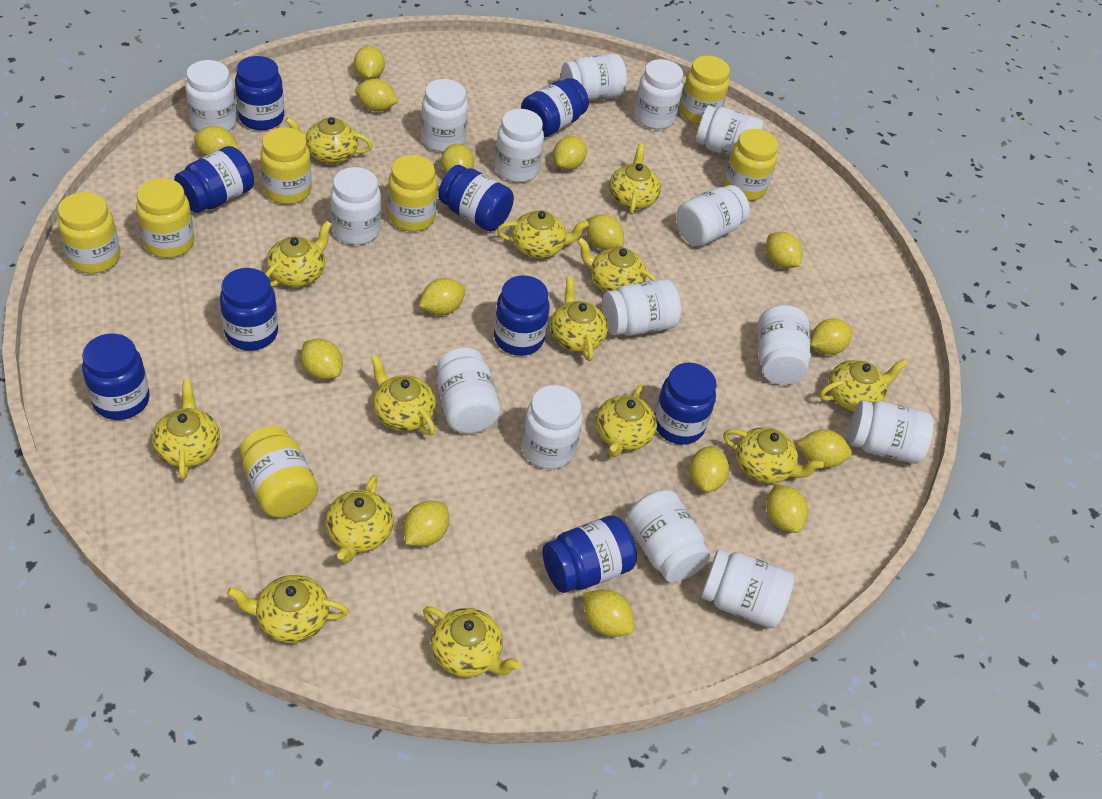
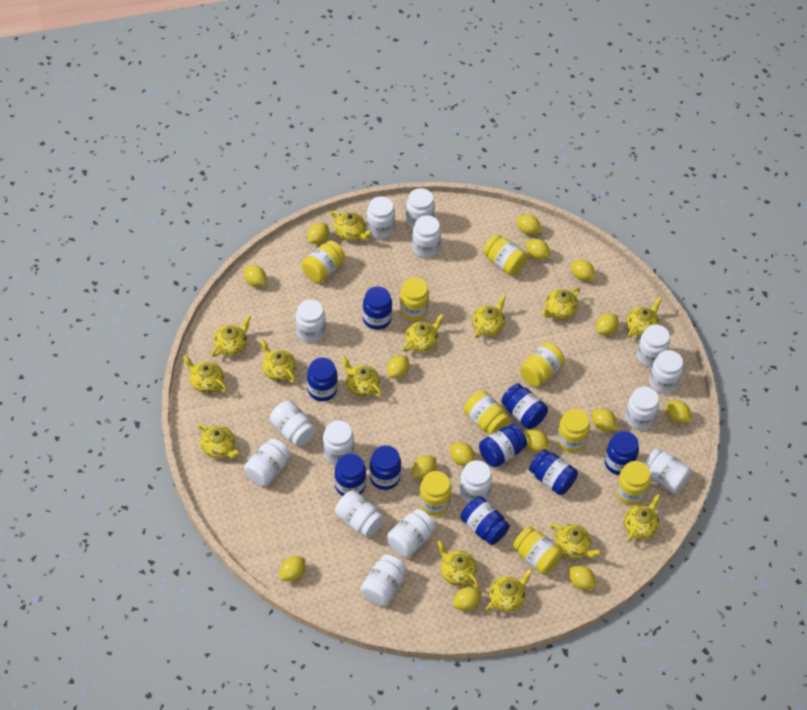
yellow jar: [58,192,121,274] [136,178,195,258] [240,426,318,518] [260,127,312,204] [388,155,437,232] [680,56,730,125] [724,129,778,201] = 7 -> [302,240,345,283] [399,278,429,321] [419,471,452,516] [464,390,510,435] [483,234,527,276] [513,526,563,575] [520,342,565,387] [557,408,590,453] [616,461,651,505] = 9

